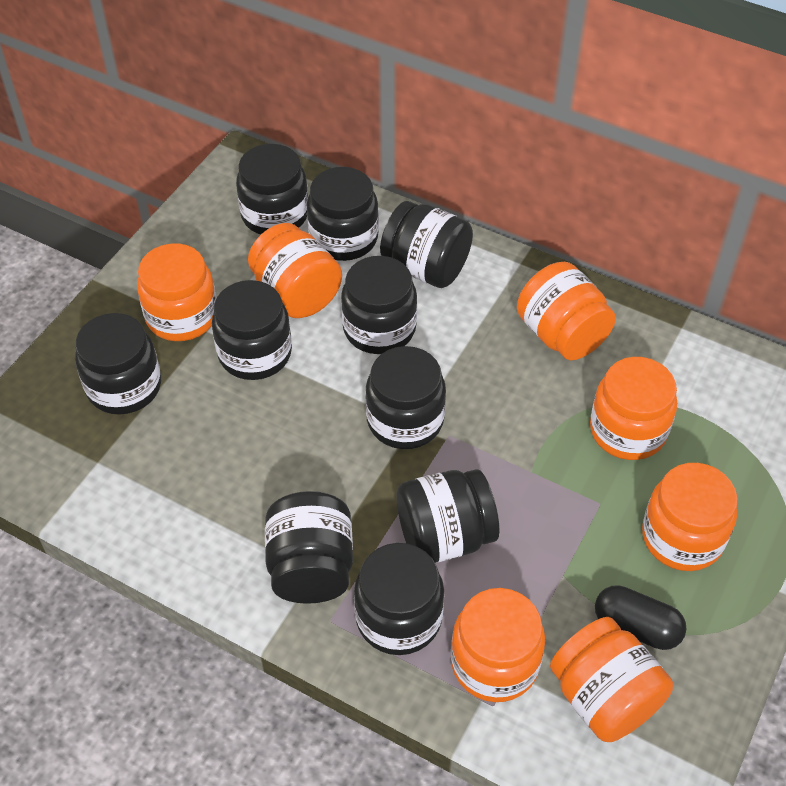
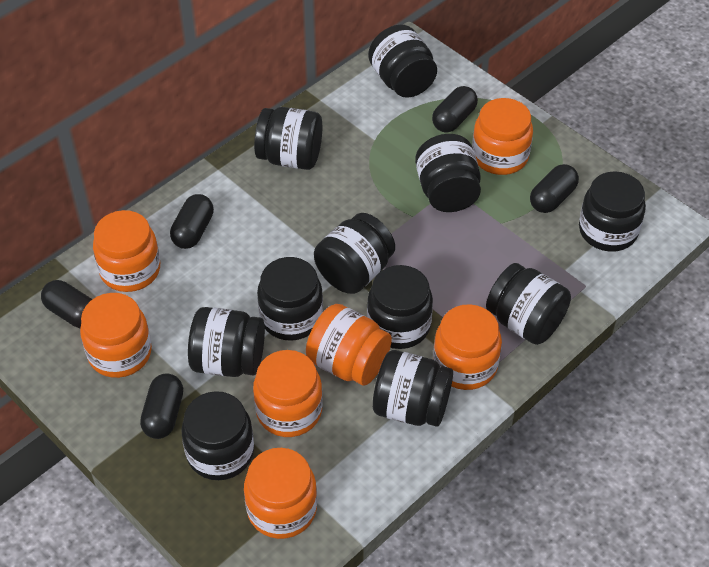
black capsule: [595,585,686,650] = 1 -> [41,280,93,328] [140,373,183,439] [170,194,214,249] [432,86,478,133] [530,164,579,213] = 5
black jar: [75,313,161,415] [212,280,292,380] [236,144,308,235] [265,491,353,604] [307,167,379,261] [341,256,417,354] [354,543,444,655] [365,346,446,449] [380,201,473,288] [397,469,499,563] = 10 -> [181,391,254,480] [188,307,265,377] [254,107,322,170] [257,257,323,341] [314,213,395,294] [367,265,433,349] [368,25,437,98] [373,350,453,427] [415,134,481,212] [486,263,571,345] [579,171,646,252] = 11

